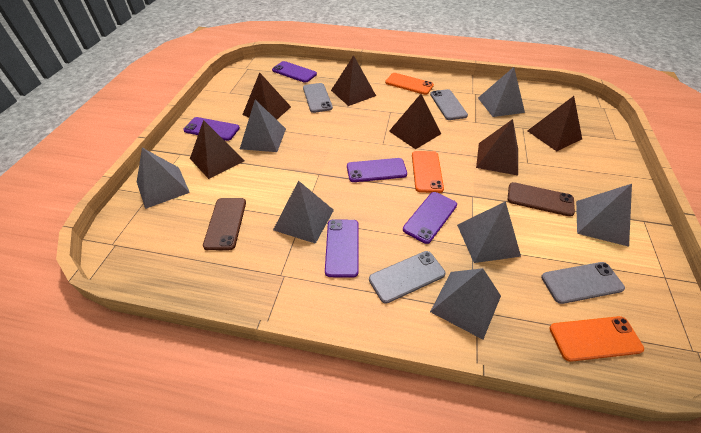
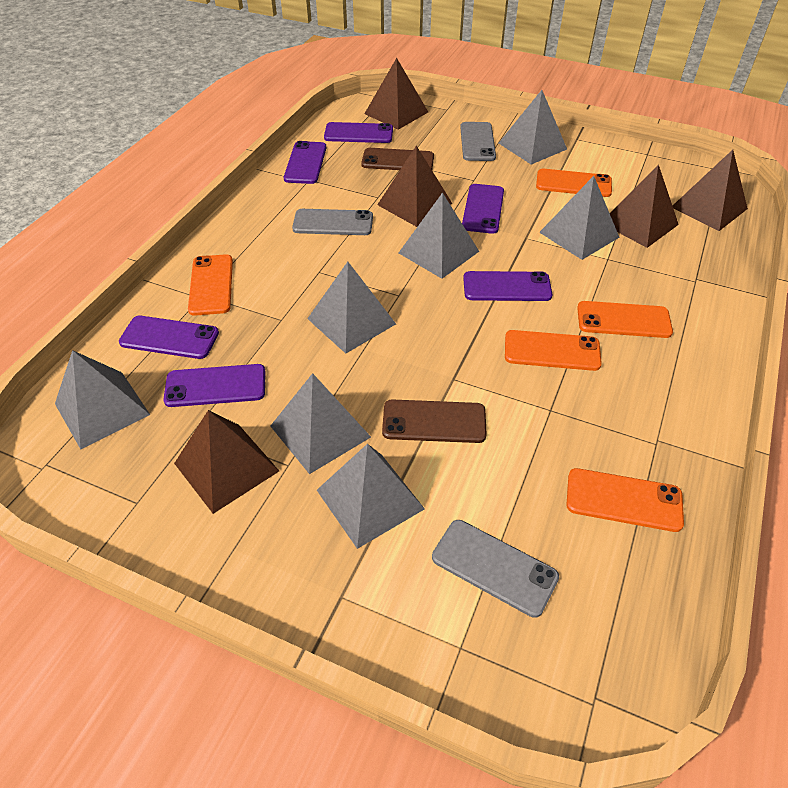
brown pyramid: [190,120,244,179] [242,72,291,120] [331,55,376,106] [389,94,441,149] [476,119,518,176] [528,96,582,151] = 6 -> [174,410,279,514] [364,58,428,130] [377,146,453,227] [610,164,679,248] [673,150,748,231] = 5
grey phone: [303,83,333,113] [369,251,445,304] [430,89,468,120] [541,262,625,304] = 4 -> [292,209,373,235] [432,520,559,618] [460,122,496,161] = 3
orange phone: [385,73,434,95] [412,151,444,193] [549,316,644,362] = 3 -> [188,254,233,316] [505,330,602,371] [536,169,612,197] [566,468,684,532] [577,301,673,338] = 5
purple phone: [183,117,240,141] [272,61,317,83] [325,219,359,278] [347,158,407,182] [403,192,457,244] = 5 -> [119,316,219,359] [163,364,265,407] [284,141,326,184] [324,122,393,143] [462,184,504,234] [463,271,552,301] = 6

